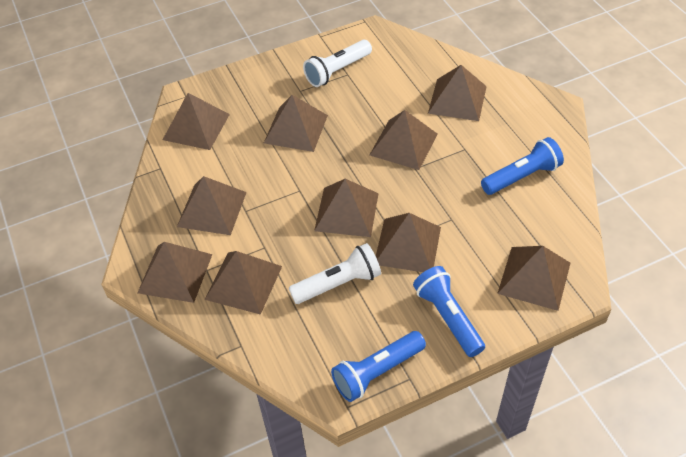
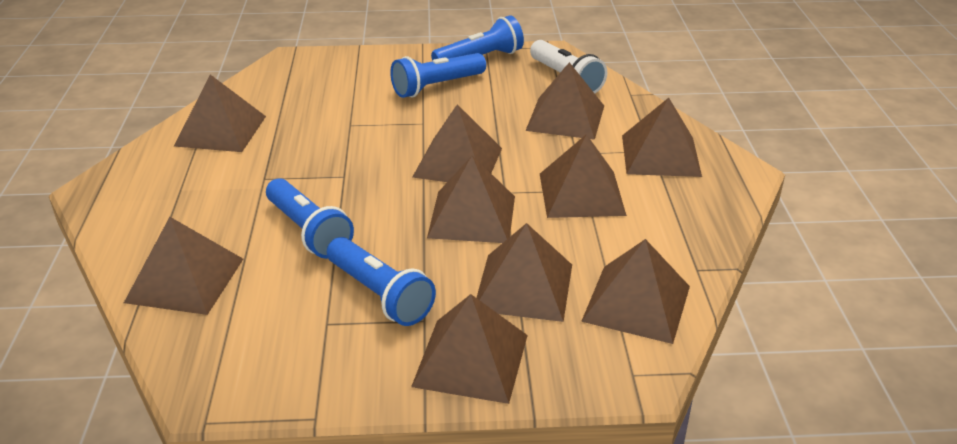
blue flashlight: [331,331,426,402] [413,266,485,357] [481,137,564,195] = 3 -> [266,178,354,259] [327,237,436,326] [390,53,486,98] [431,15,524,61] = 4
white flashlight: [289,243,381,304] [303,40,372,87] = 2 -> [530,40,607,93] = 1

